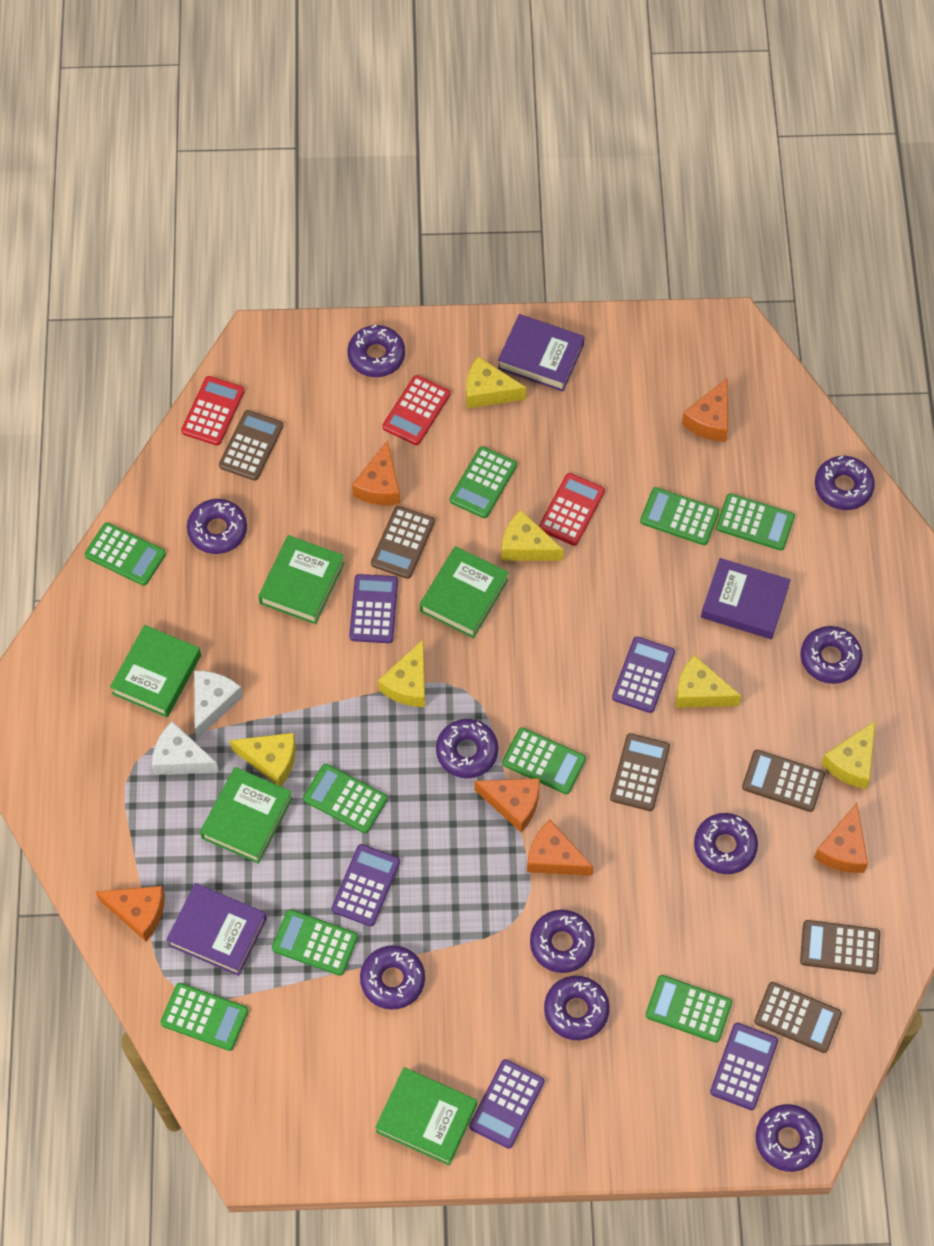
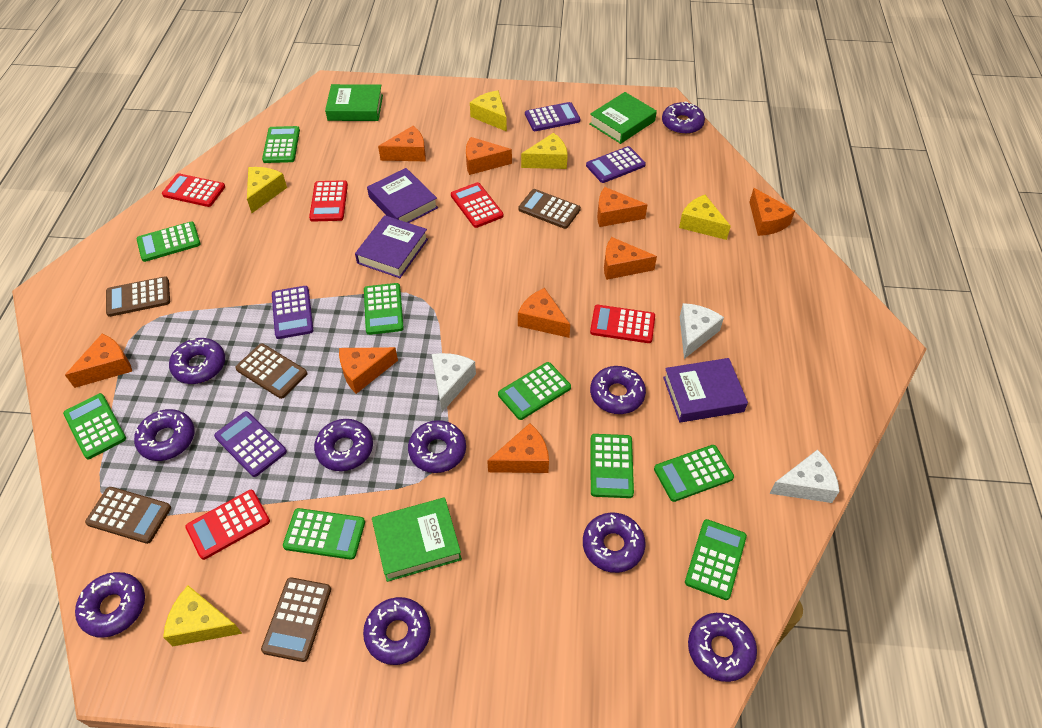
brown calculator: [219,410,283,481] [371,506,435,579] [610,733,670,811] [742,750,825,812] [754,982,842,1053] [800,920,880,974] = 6 -> [85,487,171,544] [106,276,170,317] [235,344,308,399] [261,577,331,662] [518,189,581,229] = 5
green book: [110,625,201,717] [200,767,293,864] [258,535,345,624] [375,1067,477,1166] [420,546,509,638] = 5 -> [325,84,383,121] [372,497,462,582] [589,92,657,144] = 3
orange cheese: [96,886,165,941] [352,440,400,505] [474,778,540,832] [527,820,593,876] [682,378,728,442] [814,803,868,873] = 6 -> [65,334,132,388] [339,347,398,394] [378,126,426,161] [466,137,512,175] [487,423,549,473] [518,288,570,338] [597,187,648,227] [604,237,657,280] [750,188,795,236] = 9
purple calculator: [332,844,400,926] [349,574,398,643] [469,1059,545,1149] [612,637,675,713] [710,1023,778,1110] = 5 -> [214,411,287,477] [272,286,313,339] [525,102,580,131] [586,146,646,183] = 4
red calculator: [181,376,245,445] [383,375,450,445] [539,473,605,546] = 3 -> [162,173,225,207] [185,490,270,560] [309,180,348,222] [451,182,503,228] [590,305,655,343] = 5
white cheese: [152,721,219,775] [194,671,243,739] = 2 -> [432,353,476,412] [680,303,724,359] [769,449,840,503] = 3
yellow cheese: [230,733,296,786] [378,640,425,707] [466,356,527,408] [501,510,564,561] [676,655,741,708] [821,720,876,789] = 6 -> [163,586,243,646] [247,167,287,213] [470,90,507,132] [521,133,568,169] [679,195,731,240] = 5

